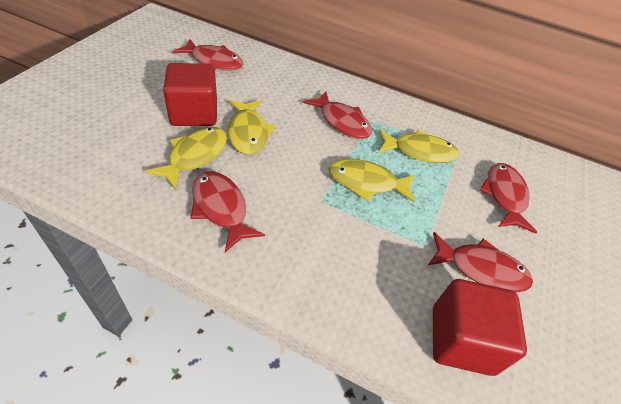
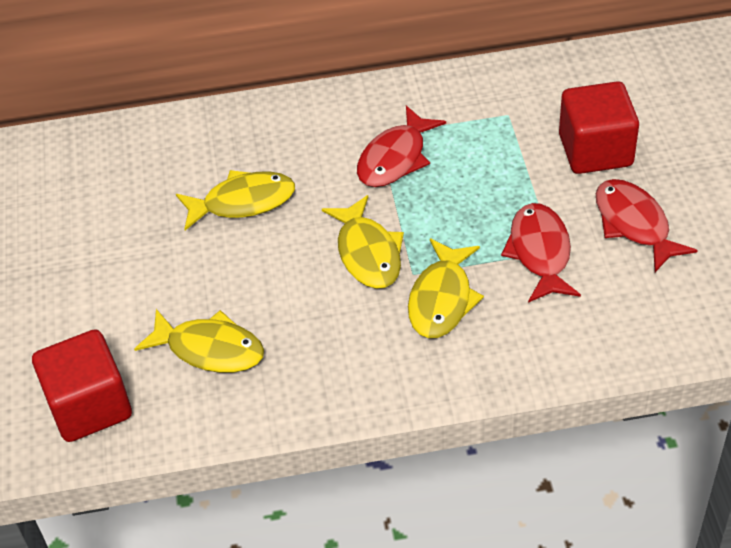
red fish: [172,39,244,70] [191,171,265,252] [303,92,372,139] [428,232,533,292] [480,163,537,234] = 5 -> [357,105,446,187] [501,203,581,303] [596,179,698,272] = 3

